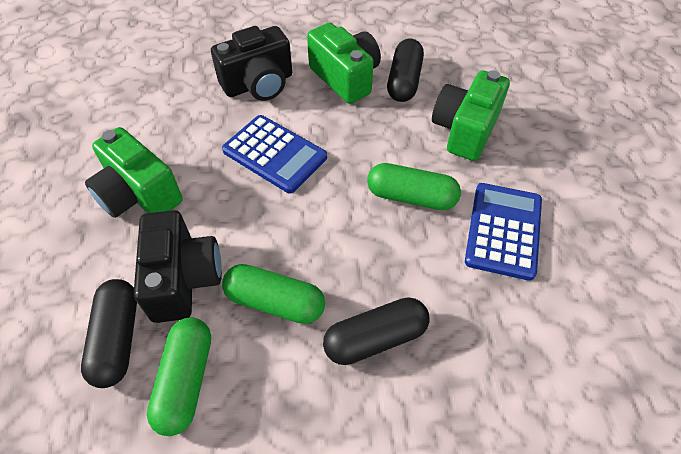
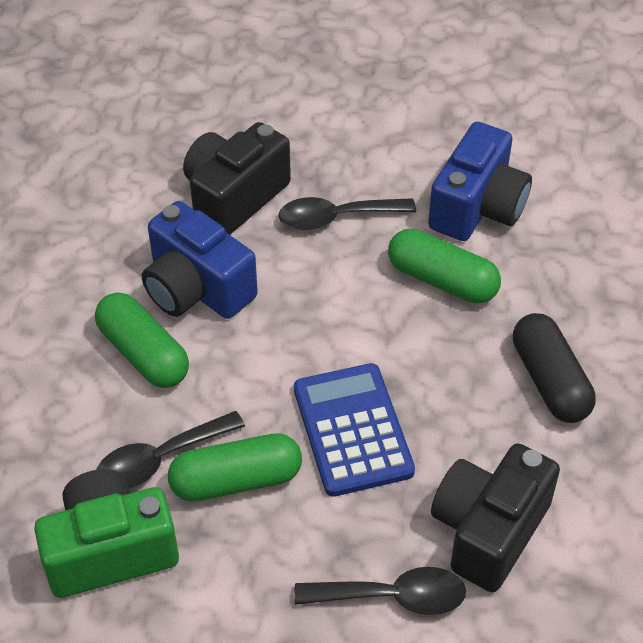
black capsule: [81,279,137,388] [323,297,429,365] [387,39,424,102] = 3 -> [513,313,596,423] = 1
black spoon: none = 0 -> [97,411,245,489] [279,197,416,230] [294,567,466,615] = 3
blue calculator: [222,115,327,193] [465,183,542,281] = 2 -> [294,363,415,497] = 1
blue camera: none = 0 -> [142,201,258,319] [428,122,532,241] = 2
green camera: [85,127,183,218] [307,23,381,104] [432,70,510,161] = 3 -> [34,469,179,598] = 1

